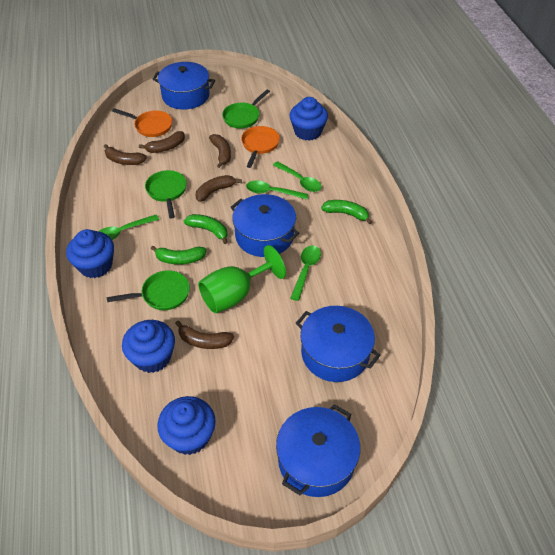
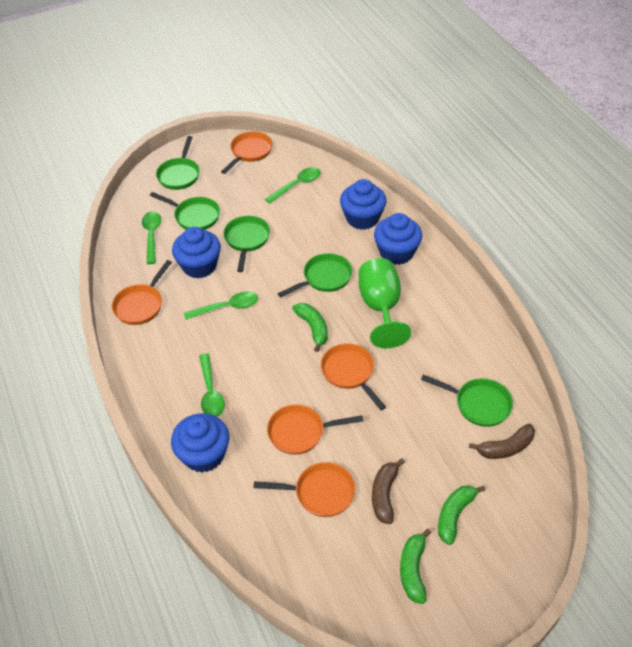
blue pot: [153,62,215,110] [231,194,299,257] [276,404,360,497] [296,306,381,382] = 4 -> none = 0
brown banana: [104,144,147,165] [139,131,185,153] [175,321,234,349] [196,175,242,202] [209,134,231,168] = 5 -> [372,458,405,524] [469,424,535,459] = 2
green pan: [107,270,190,310] [145,170,187,219] [222,89,270,129] = 3 -> [150,192,220,230] [156,136,200,190] [223,216,270,272] [278,253,352,298] [421,374,513,427] = 5
orange pan: [112,108,172,137] [241,126,280,168] = 2 -> [112,260,172,325] [221,131,273,174] [253,462,355,517] [267,404,363,455] [321,343,386,410] = 5

